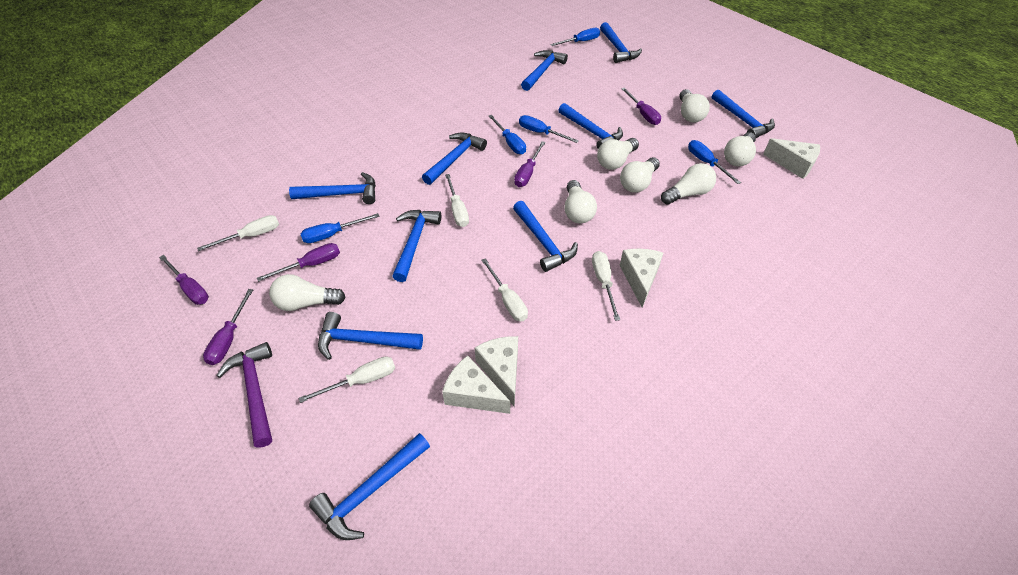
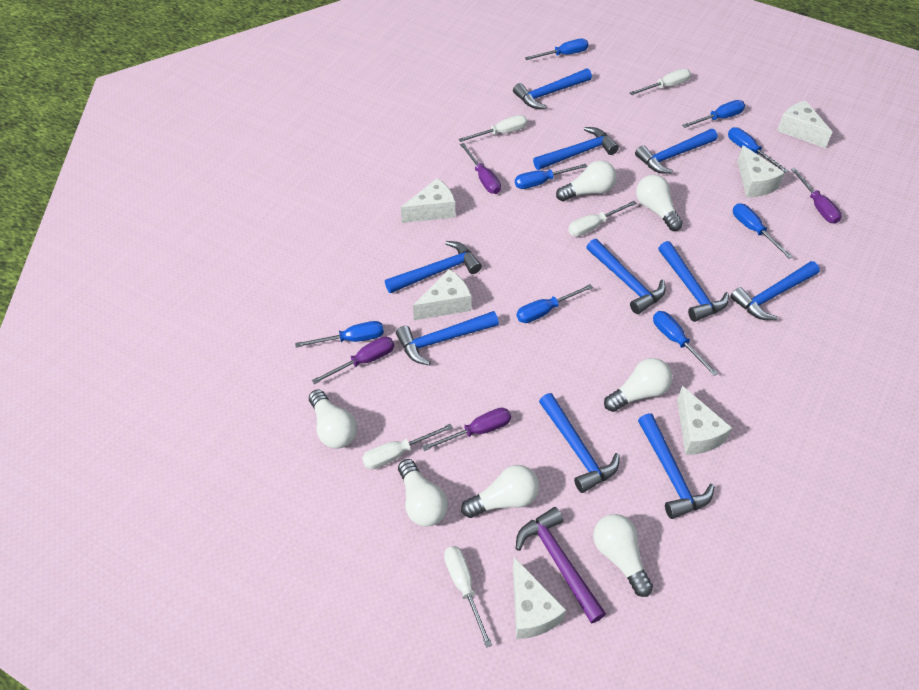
blue screwdriver: [301,213,380,243] [489,115,526,154] [519,115,579,143] [550,28,600,46] [688,140,741,184] = 5 -> [295,321,384,348] [515,164,588,189] [517,284,593,323] [525,38,589,60] [653,311,718,376] [682,100,745,128] [728,127,789,173] [733,203,793,259] = 8
purple screwdriver: [159,255,209,305] [203,289,253,365] [257,243,340,282] [514,141,545,187] [621,88,661,125] = 5 -> [312,337,394,384] [422,408,511,451] [460,143,501,194] [791,168,842,224] = 4
white cheese: [442,355,510,414] [475,336,518,406] [620,249,663,308] [763,138,820,179] = 4 -> [401,178,455,223] [413,269,472,320] [513,557,566,639] [677,386,732,455] [737,145,785,198] [777,101,832,148] = 6

